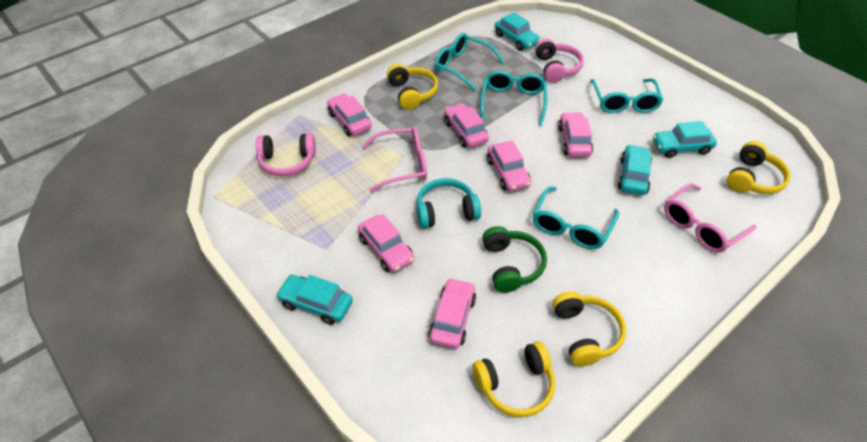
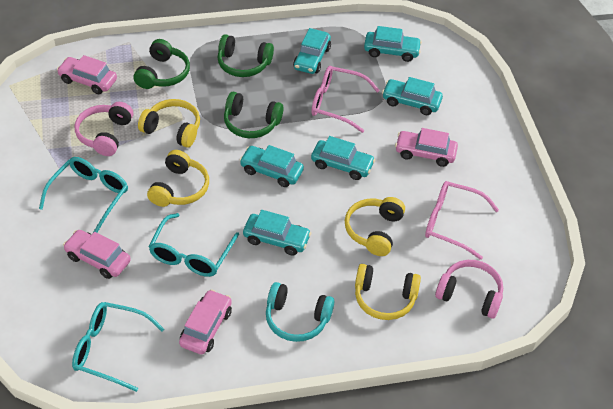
green headphones: [482,226,547,293] = 1 -> [133,39,190,89] [218,34,274,77] [224,92,283,138] = 3
pink car: [327,94,372,136] [358,214,415,273] [429,278,476,349] [444,103,489,148] [487,140,531,191] [558,112,593,157] = 6 -> [57,55,117,94] [63,230,131,279] [179,289,232,354] [395,128,458,167] = 4
turquoise car: [276,275,353,325] [495,13,541,51] [618,145,652,195] [653,121,717,158] = 4 -> [239,145,304,187] [243,210,311,256] [293,28,331,74] [311,136,375,180] [364,26,422,62] [382,77,443,115] = 6
turquoise glasses: [435,33,505,91] [480,71,547,126] [533,186,619,249] [590,78,663,113] = 4 -> [39,157,128,233] [72,302,164,392] [148,213,239,277] = 3

